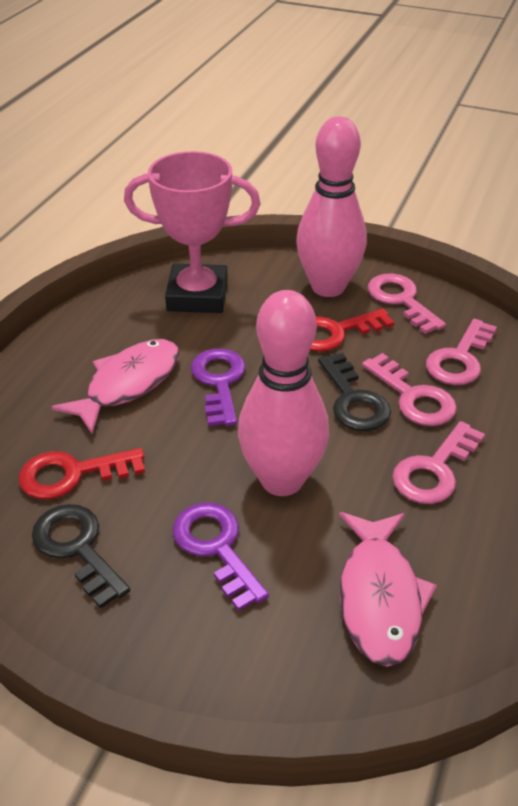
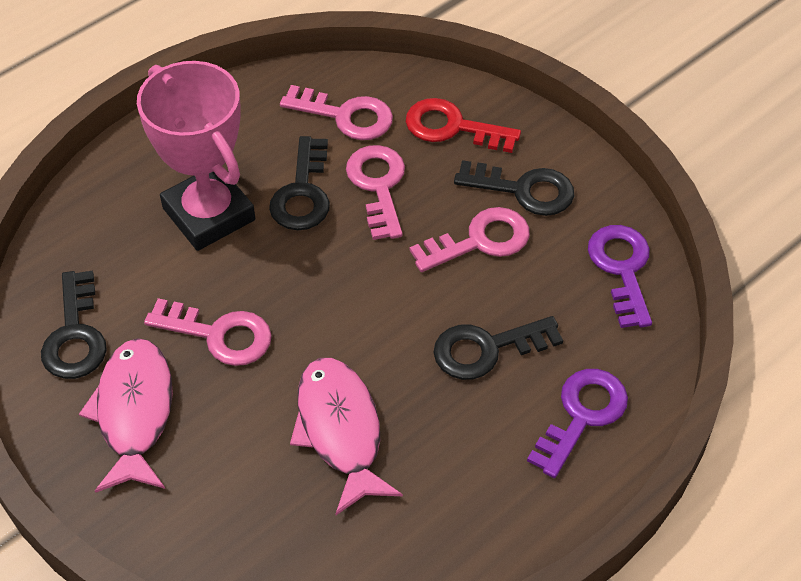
black key: [32,504,130,609] [318,353,391,431] = 2 -> [41,271,107,379] [269,136,330,230] [433,316,563,380] [454,160,574,216] = 4
pink bowling pin: [238,290,329,496] [296,116,367,297] = 2 -> none = 0
red key: [18,448,145,499] [310,308,394,351] = 2 -> [406,98,521,153] = 1

